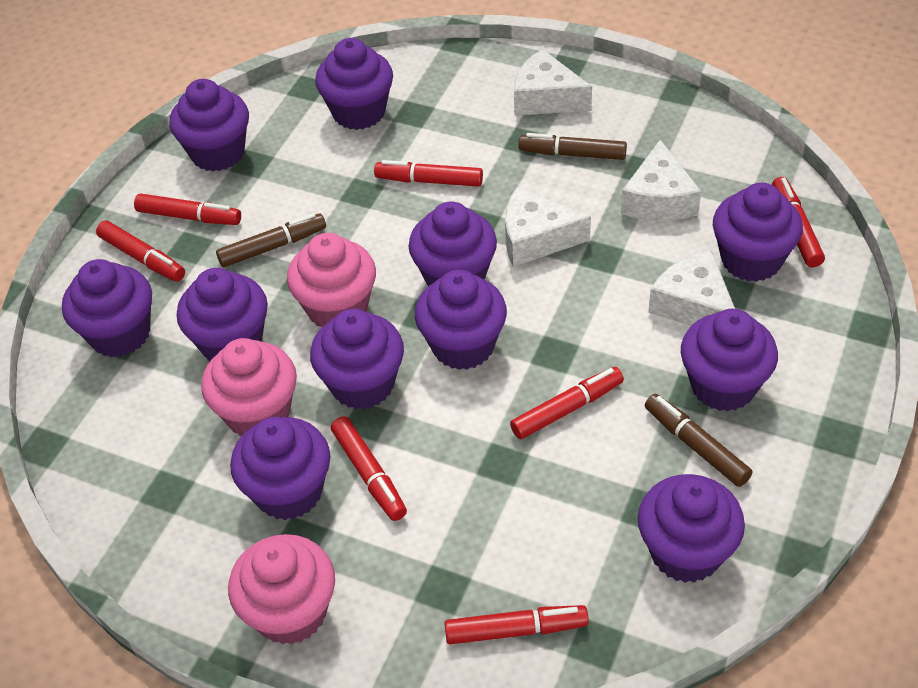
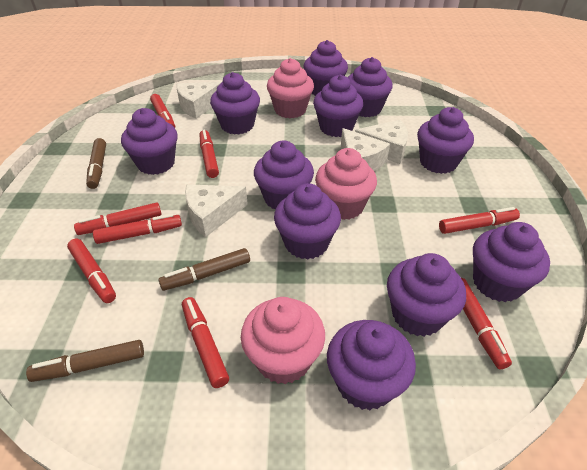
red marker: [96,220,185,282] [134,193,241,225] [331,416,407,521] [374,160,483,187] [444,605,589,644] [510,367,624,439] [772,177,825,267] = 7 -> [67,239,116,303] [74,202,161,235] [93,214,182,244] [150,94,175,128] [182,297,229,388] [200,130,219,178] [439,207,520,234] [461,278,512,369] = 8

